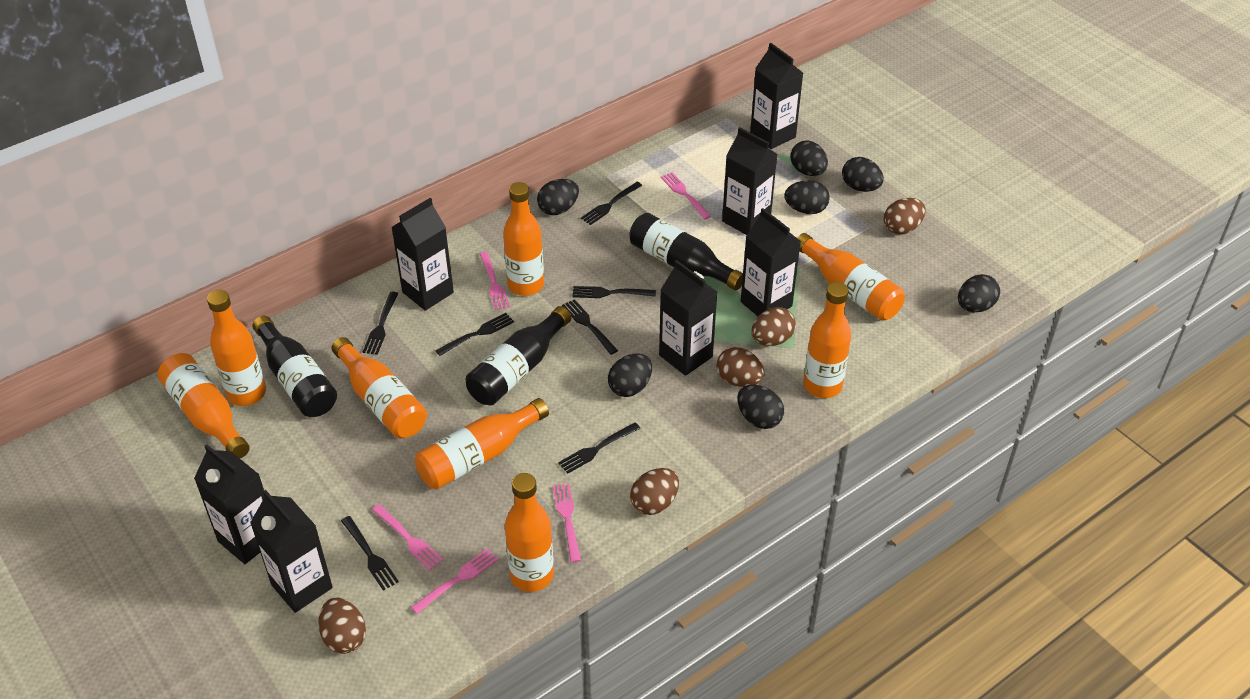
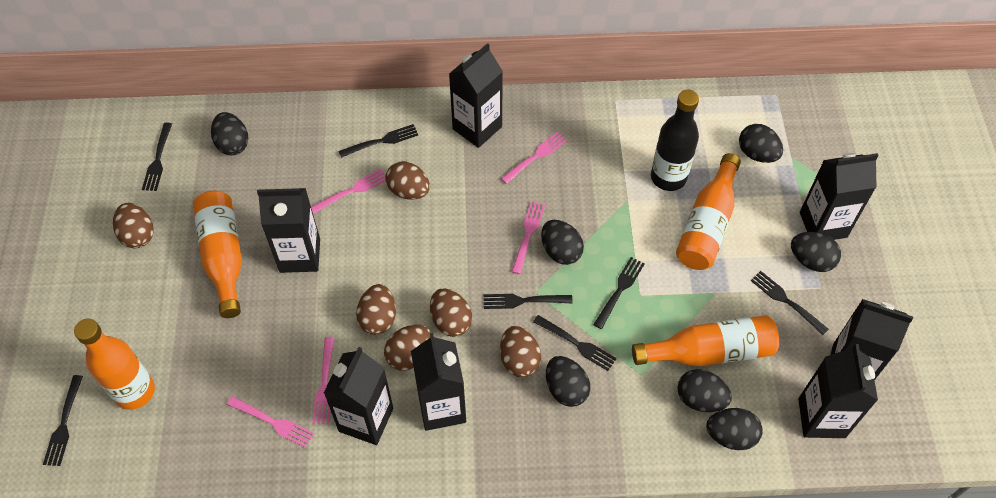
black bottle: [253,316,337,417] [466,306,571,405] [629,213,743,290] = 3 -> [651,90,699,191] = 1
brown egg: [318,598,366,654] [630,468,679,515] [717,347,764,387] [751,307,796,346] [884,198,926,235] = 5 -> [113,203,154,248] [356,284,396,335] [384,325,431,371] [385,161,430,200] [430,288,472,337] [500,326,541,377] = 6
orange bottle: [158,353,250,458] [207,290,266,406] [331,337,427,439] [415,398,549,490] [503,182,544,296] [505,473,554,592] [797,233,905,321] [803,282,851,398] = 8 -> [74,319,155,410] [193,190,242,318] [632,315,779,366] [676,153,741,270] = 4

